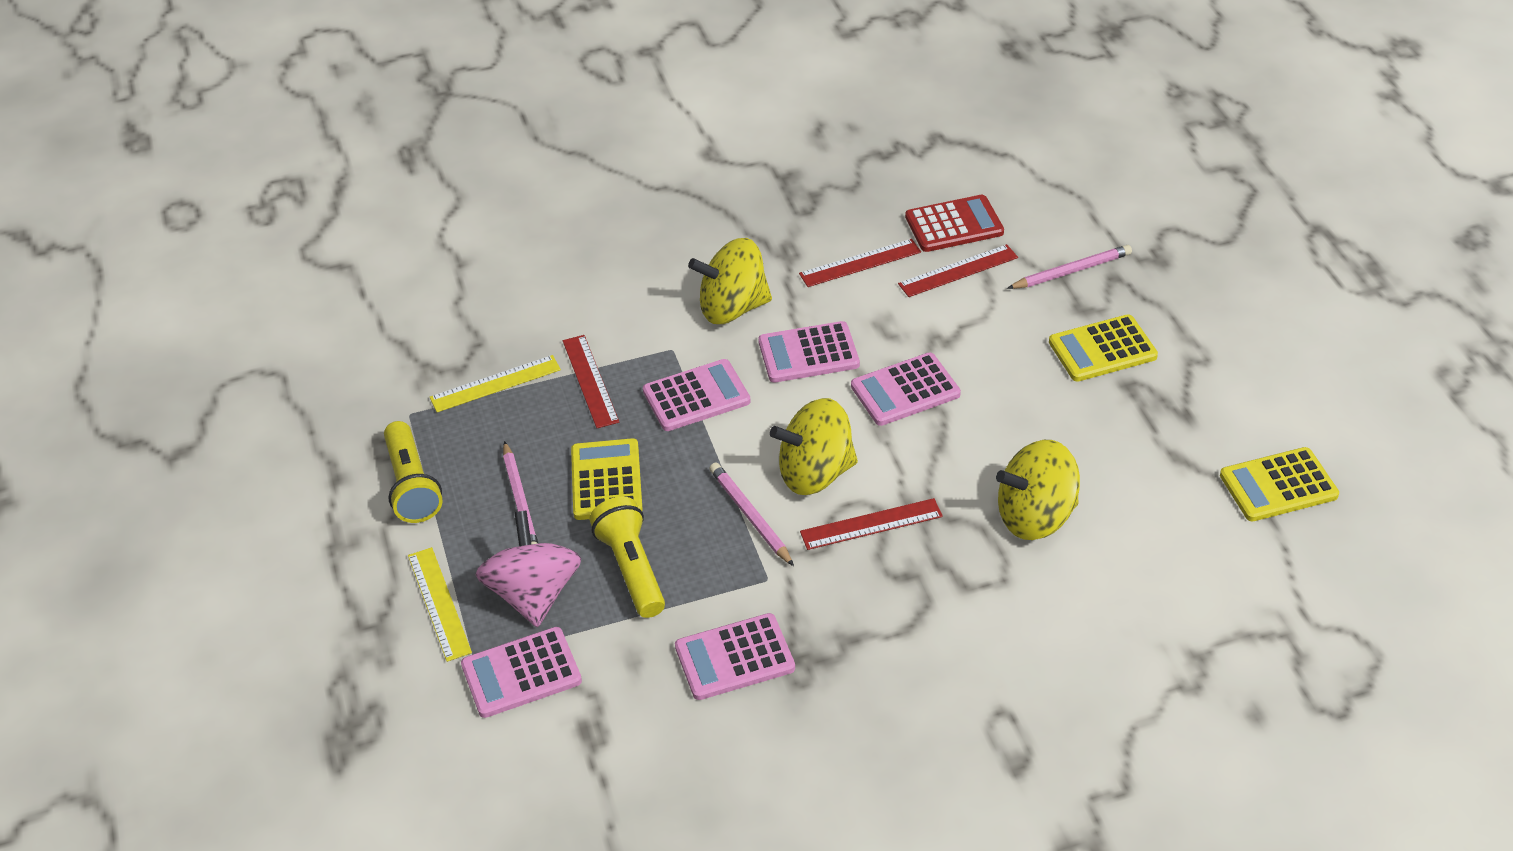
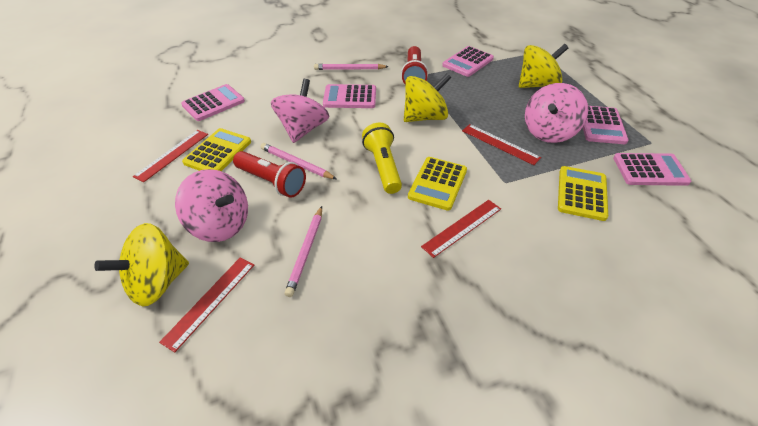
pink spinning top: [475,510,581,627] = 1 -> [175,169,248,242] [271,79,329,143] [525,83,588,143] = 3
red calculator: [905,195,1004,252] = 1 -> none = 0
red flashlight: none = 0 -> [233,151,306,198] [401,46,428,84] = 2
yellow flashlight: [384,421,443,523] [589,497,665,618] = 2 -> [362,123,402,194] = 1
yellow ruler: [408,547,472,662] [430,355,561,412] = 2 -> none = 0

